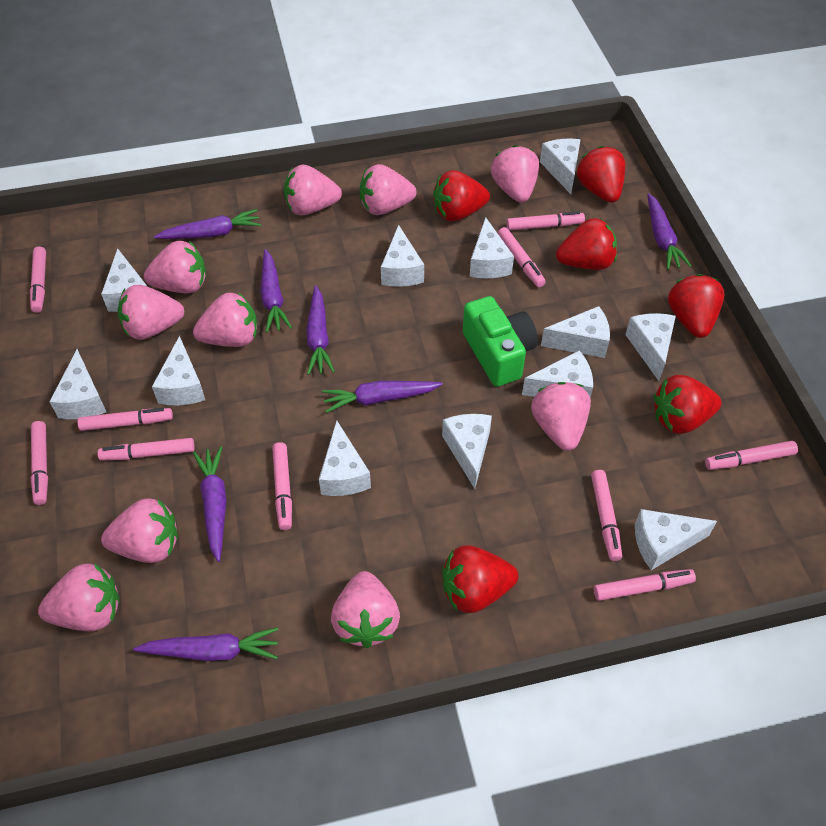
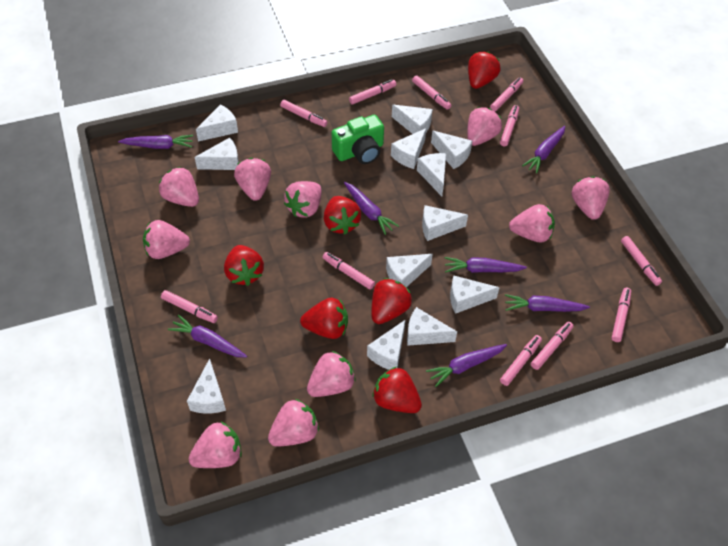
pink marker: [30,246,46,313] [31,421,48,505] [78,408,173,431] [98,438,195,461] [272,442,292,530] [498,227,546,287] [506,211,585,231] [591,470,622,561] [594,569,696,601] [705,441,798,470] = 10 -> [161,290,218,323] [280,100,328,127] [322,252,375,290] [349,79,396,105] [412,75,451,110] [490,77,523,111] [500,105,519,146] [500,335,542,386] [531,322,573,370] [611,288,631,342] [621,236,662,286] = 11

